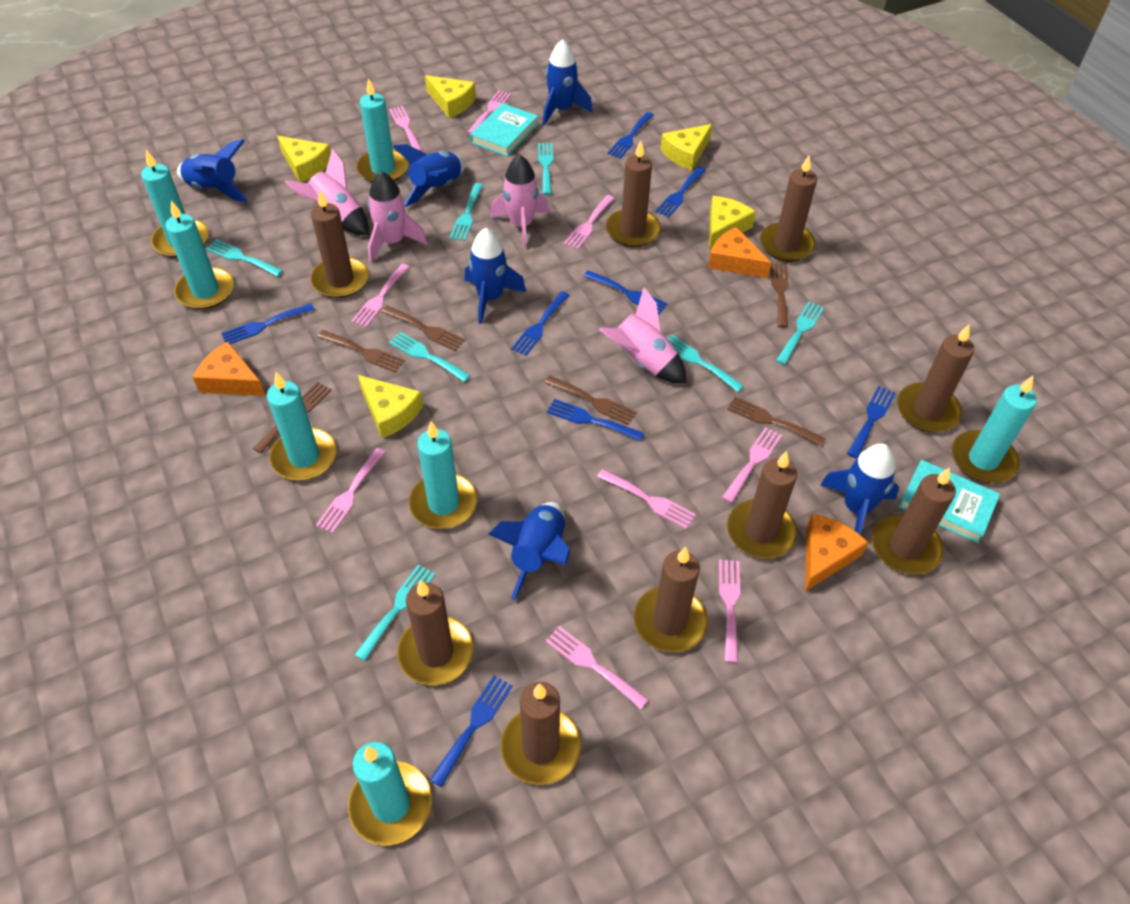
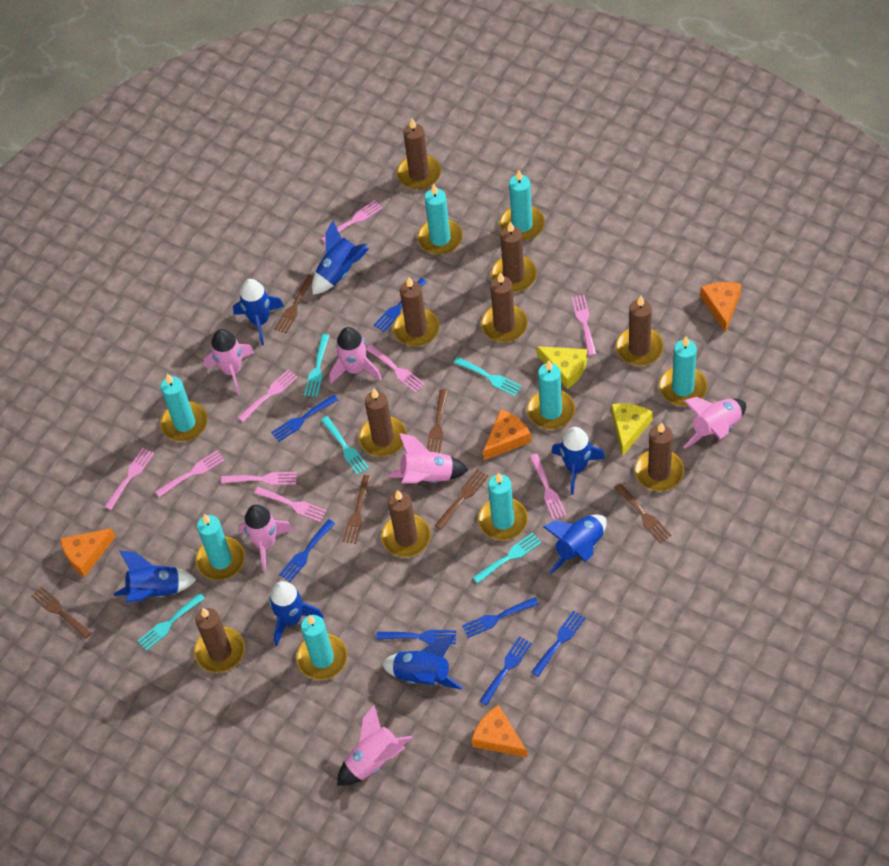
blue fork: [221,303,315,344] [430,675,513,787] [511,291,569,356] [547,399,644,442] [584,270,668,314] [607,112,653,159] [656,167,706,217] [847,386,896,458] = 8 -> [271,395,338,442] [279,519,335,582] [374,278,427,332] [376,630,456,644] [462,597,539,638] [480,636,532,705] [531,610,586,677] = 7
blue rocket: [177,139,248,202] [392,144,465,207] [465,228,526,324] [488,502,570,601] [543,39,593,126] [820,443,899,534] = 6 -> [114,551,197,603] [233,279,284,345] [269,581,323,646] [312,220,369,295] [382,637,463,689] [543,515,607,574] [551,427,605,495] = 7
orange cheese: [193,342,265,396] [708,227,771,278] [805,514,868,591] = 3 -> [60,528,116,577] [472,705,527,757] [483,409,531,460] [700,282,742,333] = 4
pink rocket: [285,148,369,235] [368,171,428,262] [490,155,550,249] [599,288,686,384] = 4 -> [204,329,254,395] [239,504,293,572] [329,327,382,384] [337,705,412,786] [387,433,468,483] [683,397,746,449] = 6
turquoise book: [470,103,538,156] [899,460,1000,543] = 2 -> none = 0
turquoise candle: [141,150,209,258] [165,201,234,309] [267,372,337,481] [348,742,432,846] [356,78,409,182] [409,421,478,529] [952,376,1037,483] = 7 -> [160,374,208,442] [196,514,245,580] [296,615,347,680] [417,184,463,255] [478,472,528,540] [499,170,545,241] [527,360,575,429] [659,336,707,406] = 8
turquoise fork: [206,239,283,277] [355,565,436,661] [389,332,471,382] [450,183,483,241] [538,143,553,195] [667,335,744,392] [776,301,824,365] = 7 -> [138,593,205,651] [304,334,330,397] [321,416,369,475] [453,357,522,397] [473,532,542,583] = 5
yellow cheese: [277,136,331,182] [358,375,423,438] [425,75,476,118] [660,124,712,170] [709,196,756,250] = 5 -> [537,346,587,389] [611,403,653,457] = 2

